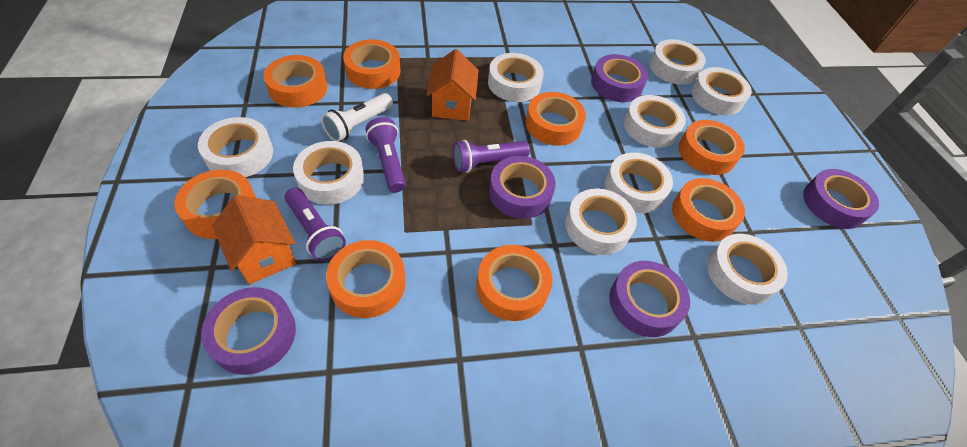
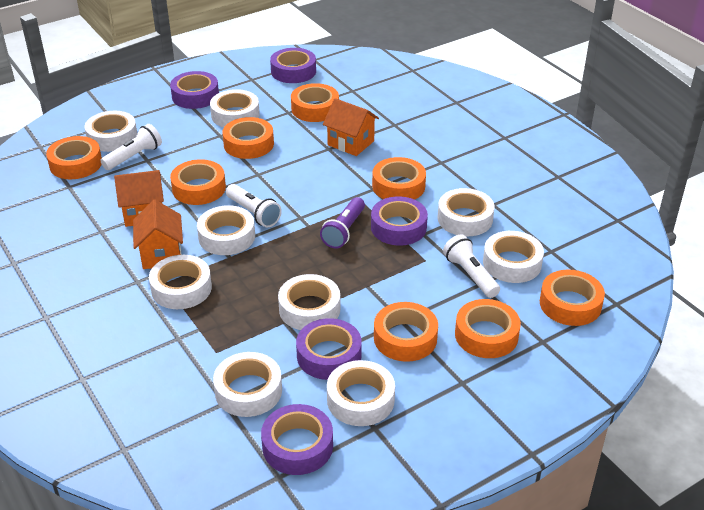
orange house: [212,195,296,284] [427,49,479,121] = 2 -> [114,170,164,227] [133,200,183,269] [323,98,379,156] = 3
purple flashlight: [285,188,346,261] [366,117,406,192] [453,140,530,173] = 3 -> [320,197,365,249] = 1
white flashlight: [321,93,393,142] = 1 -> [100,124,162,170] [226,184,282,227] [443,234,500,298] = 3

